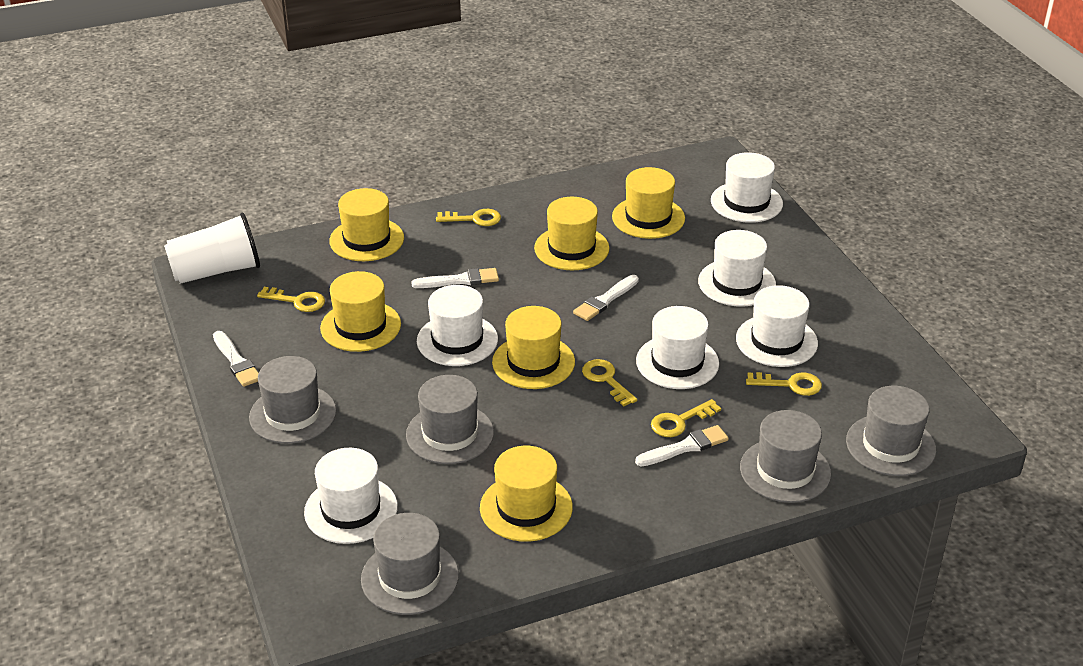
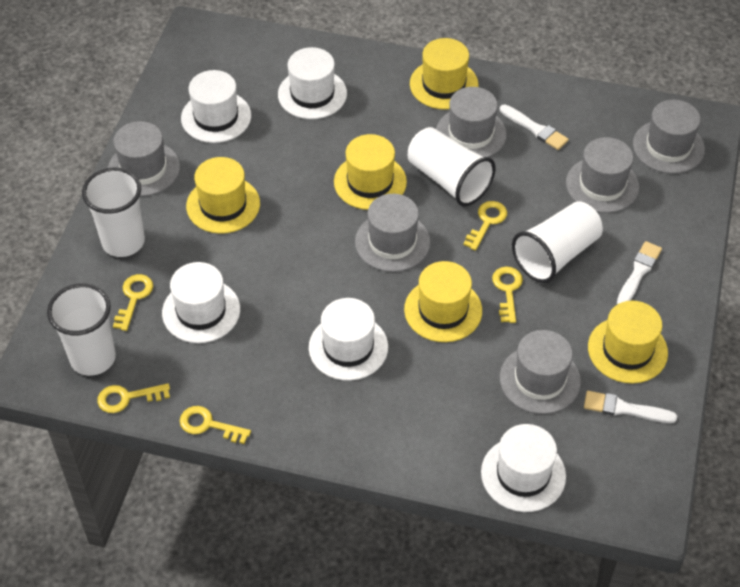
grey hat: [249,356,336,444] [361,513,459,615] [406,375,494,464] [740,410,831,503] [846,386,936,476] = 5 -> [108,121,180,196] [355,194,430,272] [436,87,507,157] [500,330,581,414] [566,137,639,213] [633,100,705,174] = 6
white brush: [213,331,258,387] [411,268,499,288] [573,275,639,321] [635,425,729,466] = 4 -> [500,105,569,150] [584,391,677,423] [617,241,662,304] = 3
white cup: [164,213,260,284] = 1 -> [47,283,116,376] [82,168,145,257] [408,127,495,206] [512,201,603,283] = 4
white hat: [304,448,398,544] [417,285,498,366] [636,306,719,389] [698,230,776,307] [711,152,783,223] [736,285,818,367] = 6 -> [162,262,240,343] [181,70,251,143] [278,47,347,119] [309,298,388,381] [481,424,566,512] = 5
yellow hat: [320,271,401,352] [329,188,404,261] [480,446,573,542] [492,306,575,389] [534,197,609,270] [612,167,685,239] = 6 -> [186,157,260,234] [334,134,407,210] [404,261,482,342] [410,38,479,110] [588,301,668,384] = 5

